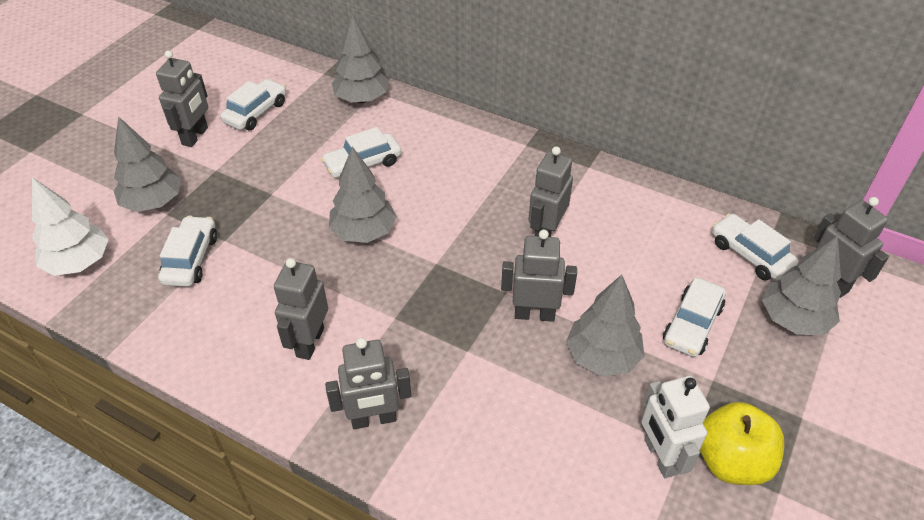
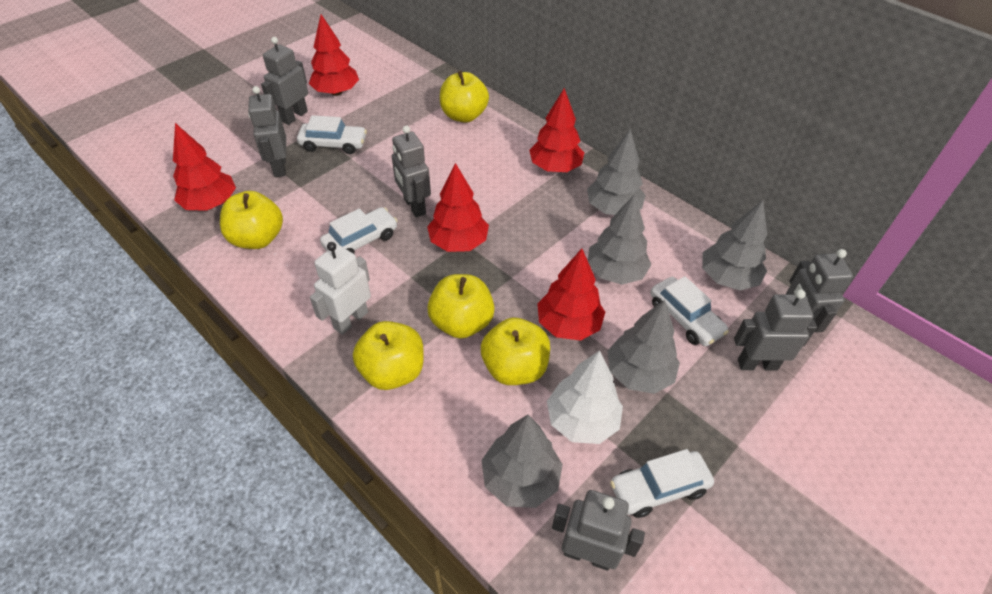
red tree: none = 0 -> [173,123,236,211] [309,14,359,96] [427,163,489,252] [529,88,584,172] [537,249,605,341] = 5
white car: [158,216,217,287] [220,79,286,130] [321,127,401,178] [663,278,726,357] [712,214,799,281] = 5 -> [297,115,367,154] [320,207,398,254] [610,449,714,518] [650,276,729,346] = 4
yellow apple: [700,402,784,485] = 1 -> [220,191,283,249] [353,321,424,390] [427,274,495,338] [440,71,489,123] [481,318,550,385] = 5

